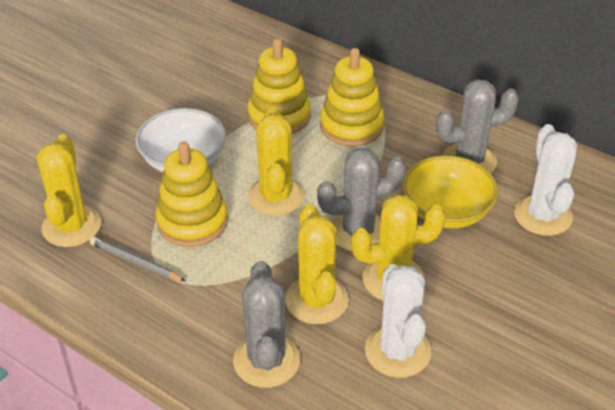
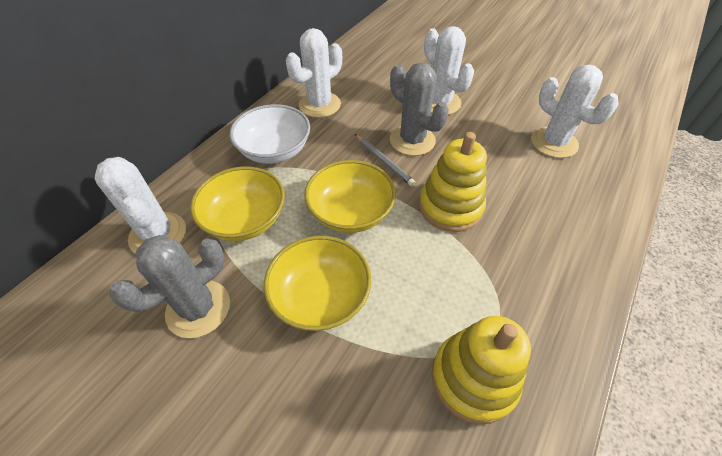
grey cactus: [233,261,300,388] [317,148,406,251] [436,79,519,173] = 3 -> [109,235,230,338] [390,63,449,156] = 2
white cactus: [365,264,431,378] [514,124,577,236] = 2 -> [95,157,186,254] [286,28,342,118] [424,26,474,115] [531,65,619,158] = 4
yellow bowl: [402,155,499,228] = 1 -> [190,167,285,241] [264,236,371,331] [304,160,396,233] = 3
yellow cactus: [37,134,101,247] [248,106,305,216] [285,204,349,324] [351,195,446,301] = 4 -> none = 0
yellow stacking toy: [155,142,228,247] [247,38,311,134] [320,48,384,147] = 3 -> [419,132,487,232] [432,316,531,424] = 2

